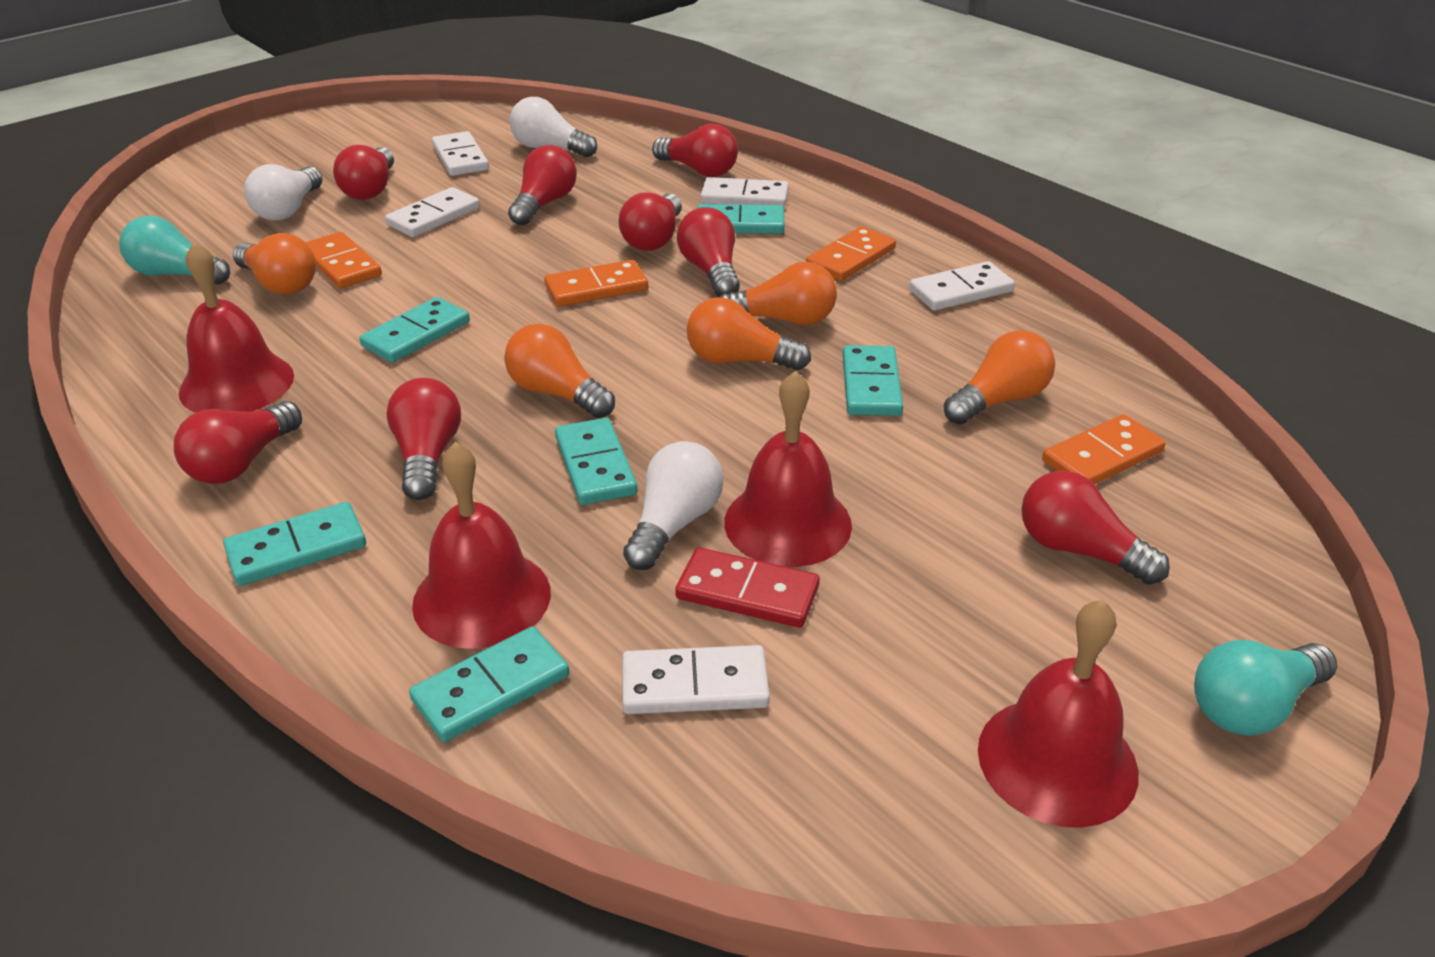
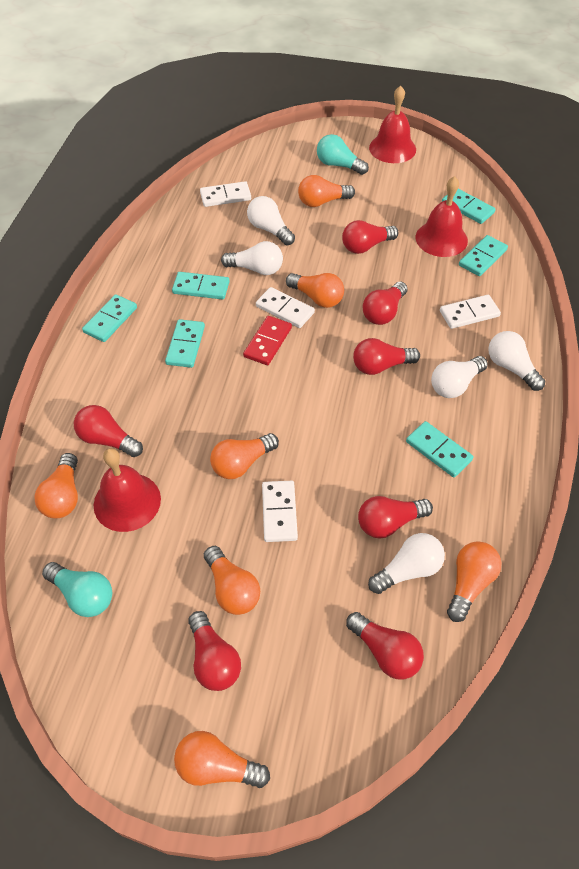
orange domino: [306,232,382,289] [544,260,648,307] [806,226,896,281] [1042,414,1166,485] = 4 -> none = 0
orange light bulb: [233,233,316,295] [504,324,615,418] [687,298,811,370] [720,262,837,325] [944,330,1055,424] = 5 -> [34,453,78,518] [174,731,270,788] [204,546,260,615] [210,433,279,479] [286,273,344,308] [298,175,355,207] [447,541,501,622] = 7
red bell: [179,242,294,413] [412,442,551,649] [724,371,852,567] [978,600,1139,828] = 4 -> [94,448,161,532] [369,86,416,163] [416,176,468,257] = 3
red light bulb: [174,401,302,484] [333,145,394,200] [386,378,461,500] [508,145,577,226] [619,192,682,251] [652,124,738,177] [677,207,740,297] [1021,471,1170,585] = 8 -> [74,405,143,457] [188,611,241,691] [342,220,399,254] [346,612,424,679] [353,338,420,375] [358,496,433,539] [363,282,408,325] = 7
white domino: [385,187,480,237] [432,131,489,176] [622,645,770,714] [700,177,789,207] [909,261,1015,311] = 5 -> [200,181,251,207] [256,287,315,328] [262,481,298,542] [440,295,501,329] = 4
white light bulb: [244,164,323,221] [510,97,597,157] [623,441,723,570] = 3 -> [221,241,283,275] [247,196,295,246] [368,533,445,594] [431,356,488,398] [488,331,545,391] = 5

